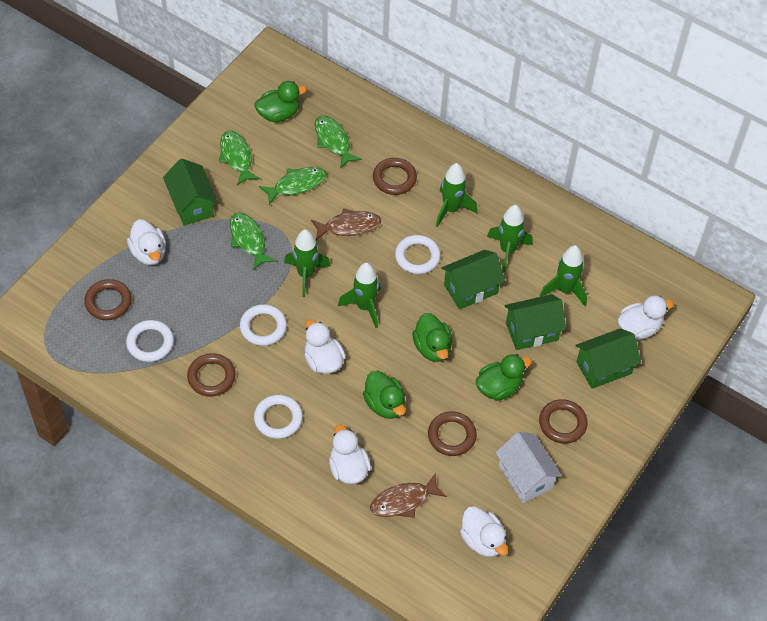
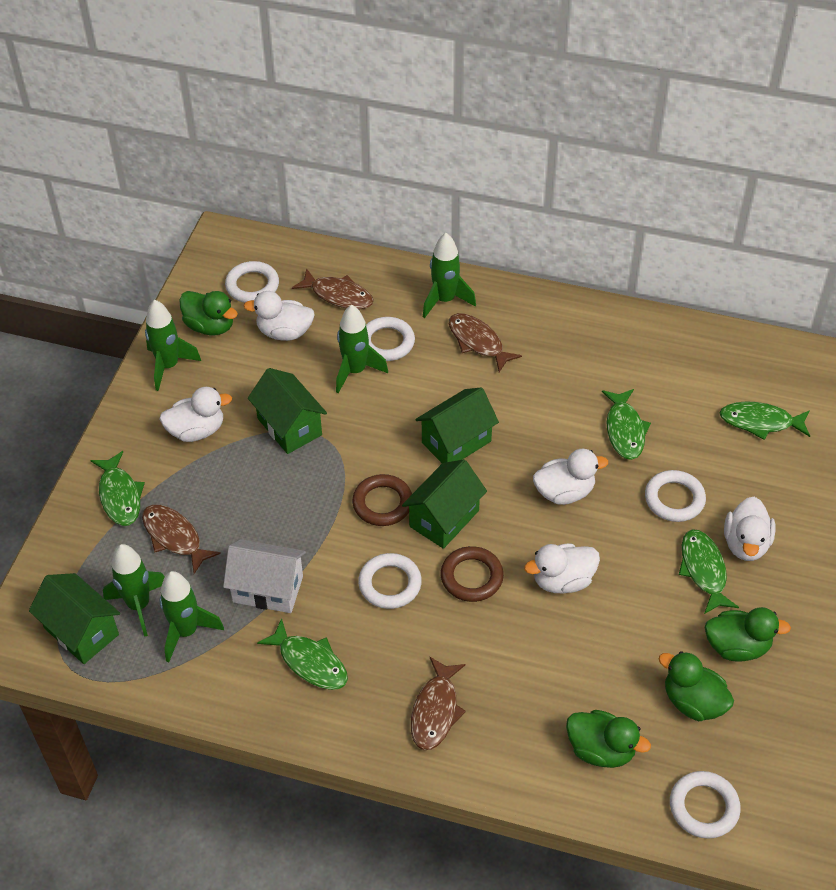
brown fish: [311,208,381,240] [370,473,447,518] = 2 -> [142,505,221,574] [292,268,374,309] [411,657,466,750] [449,313,522,372] = 4
brown ring: [84,279,132,320] [187,353,236,397] [373,158,417,195] [428,412,477,456] [539,399,588,444] = 5 -> [352,474,412,526] [441,546,504,602] = 2
green fish: [219,131,260,186] [230,212,276,270] [259,167,327,205] [315,116,362,169] = 4 -> [90,451,145,526] [257,618,348,690] [602,389,651,460] [679,529,739,614] [720,401,810,440] = 5
white ring: [126,320,174,362] [240,304,287,346] [254,395,303,439] [395,235,441,274] = 4 -> [225,261,279,303] [358,553,422,609] [366,317,415,361] [645,470,706,522] [670,771,741,839] = 5

